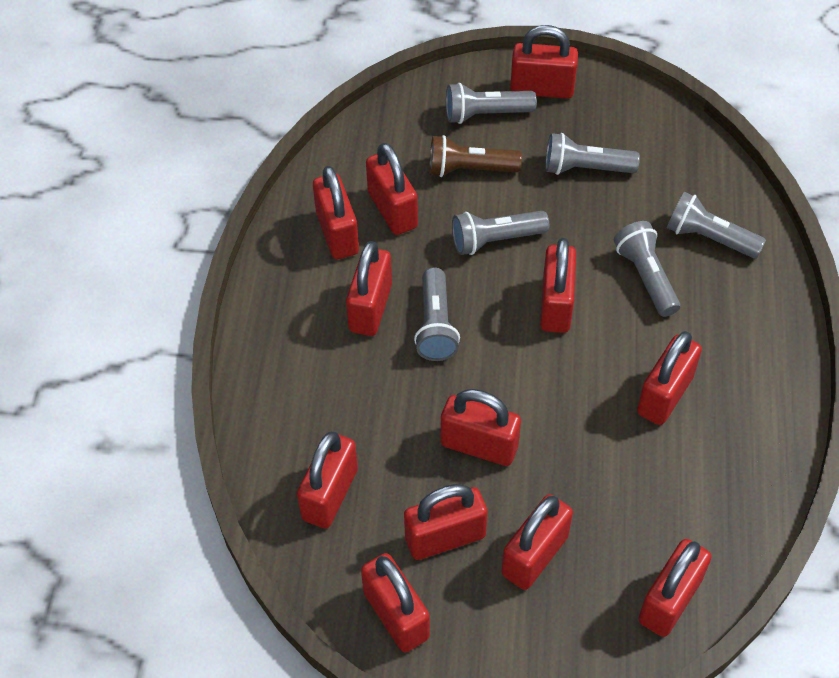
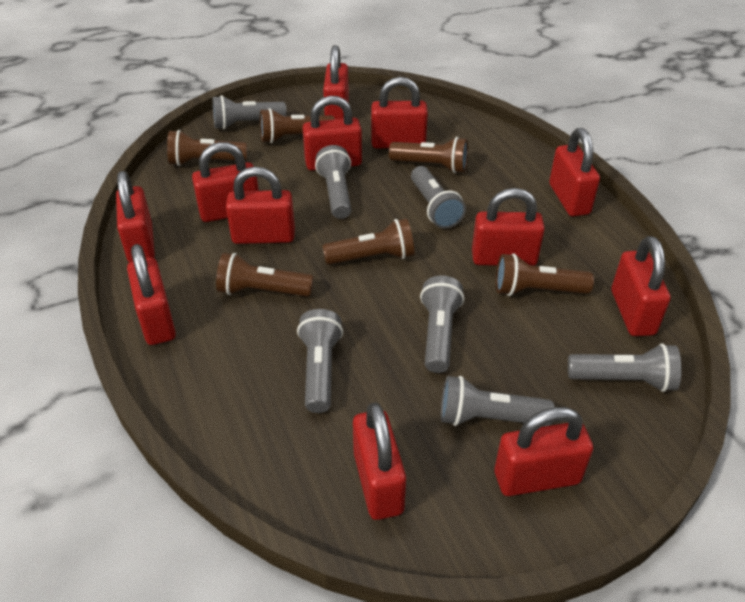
brown flashlight: [429,135,522,177] = 1 -> [167,130,247,166] [216,253,314,297] [260,108,335,143] [322,218,414,265] [389,137,468,173] [496,253,594,296] = 6
grey flashlight: [414,268,460,361] [446,83,537,124] [452,211,549,255] [545,133,640,175] [614,221,680,317] [667,192,766,259] = 6 -> [212,95,287,129] [297,309,343,413] [315,145,351,219] [411,166,466,229] [420,276,464,373] [441,376,555,426] [568,343,681,392] = 7

